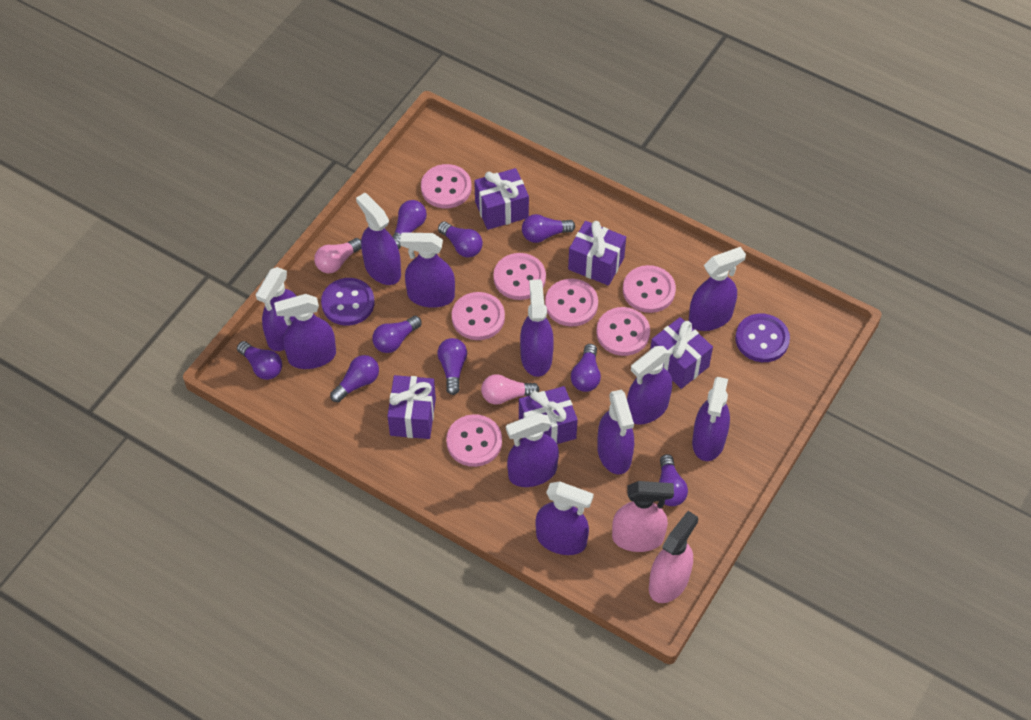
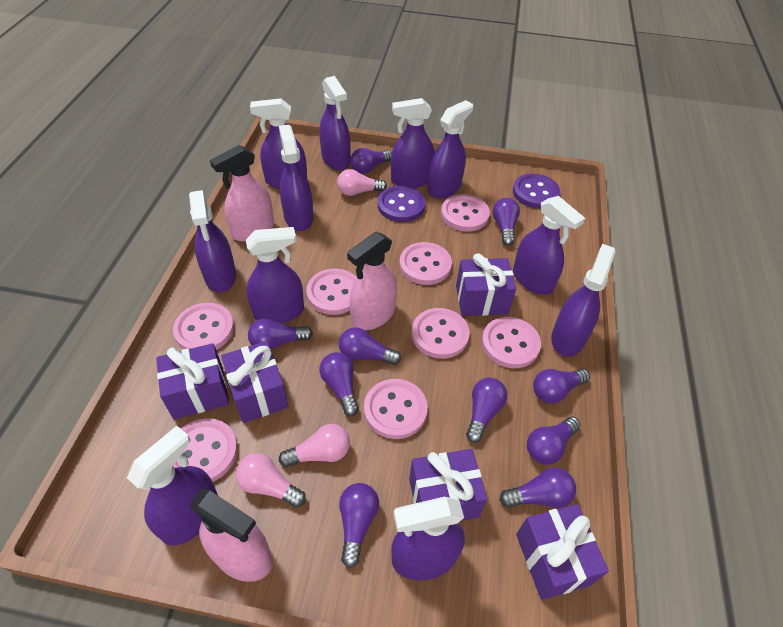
pink button: [421,164,472,208] [446,414,502,467] [452,292,505,340] [493,253,546,300] [545,279,598,327] [596,307,650,356] [623,265,676,313] = 7 -> [173,303,234,350] [173,418,238,482] [306,269,357,315] [364,379,428,439] [399,242,452,285] [412,308,470,359] [441,194,490,232] [482,317,541,368] = 8
pink light bulb: [314,238,361,273] [481,374,540,404] = 2 -> [236,453,306,508] [279,424,350,467] [337,169,387,196] = 3
pink spray bottle: [612,481,674,552] [649,511,698,603] = 2 -> [190,489,273,582] [210,145,274,242] [347,232,397,330] = 3
purple light bulb: [237,341,282,380] [330,355,379,402] [372,316,422,353] [393,200,427,249] [437,338,467,395] [438,221,483,258] [522,214,575,243] [571,344,601,392] [659,454,688,506] = 9 -> [248,318,313,350] [319,352,359,416] [339,327,401,365] [339,483,379,568] [350,148,392,174] [466,378,507,443] [493,198,520,246] [500,468,576,508] [527,416,581,465] [533,369,590,404] = 10

